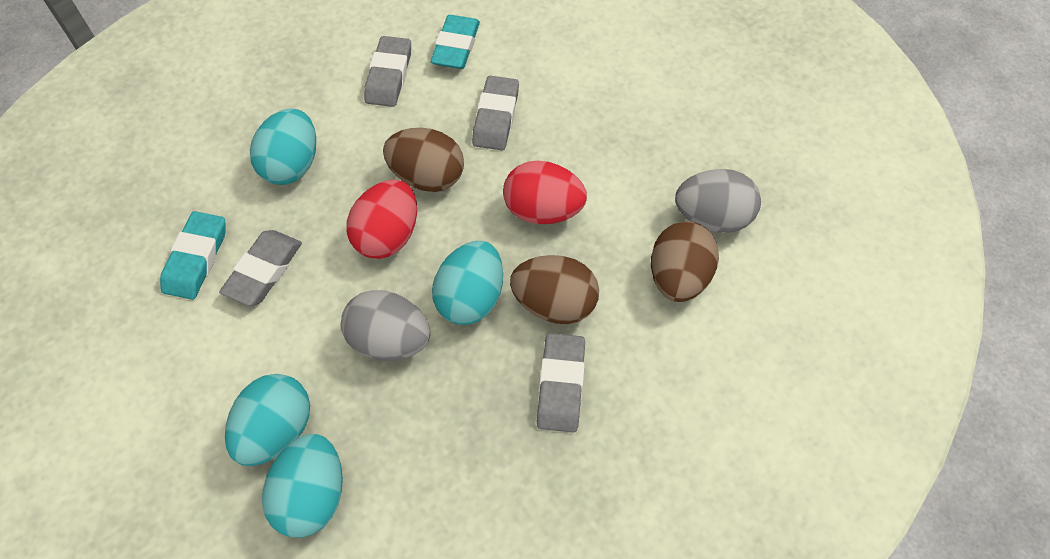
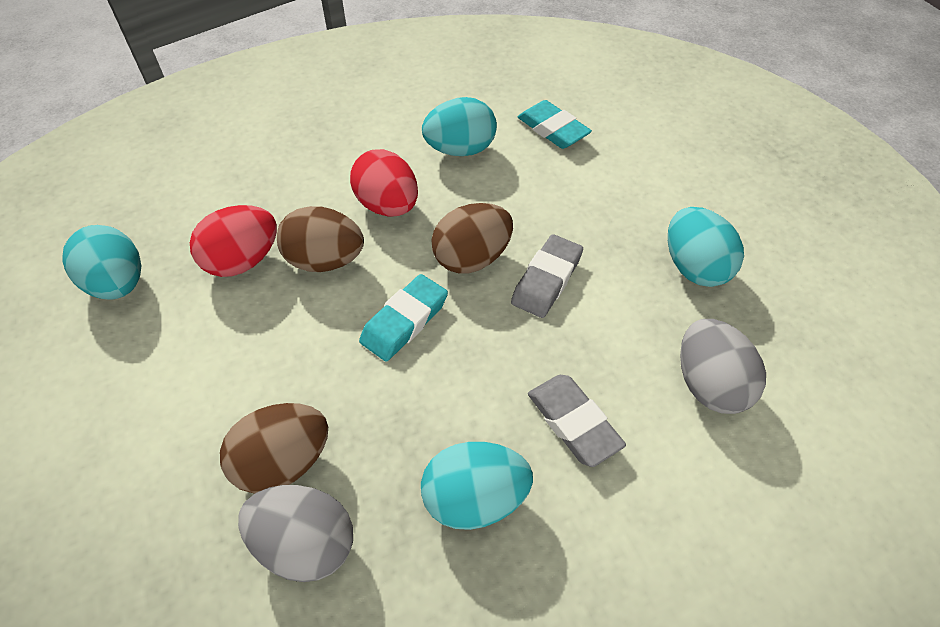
grey eraser: [219,230,302,306] [364,36,411,107] [472,76,519,150] [537,333,585,433] = 4 -> [511,234,583,318] [528,375,626,467] = 2

